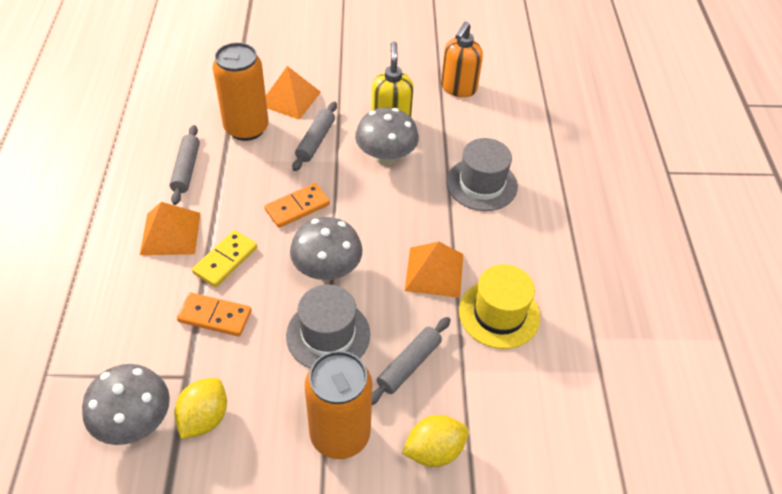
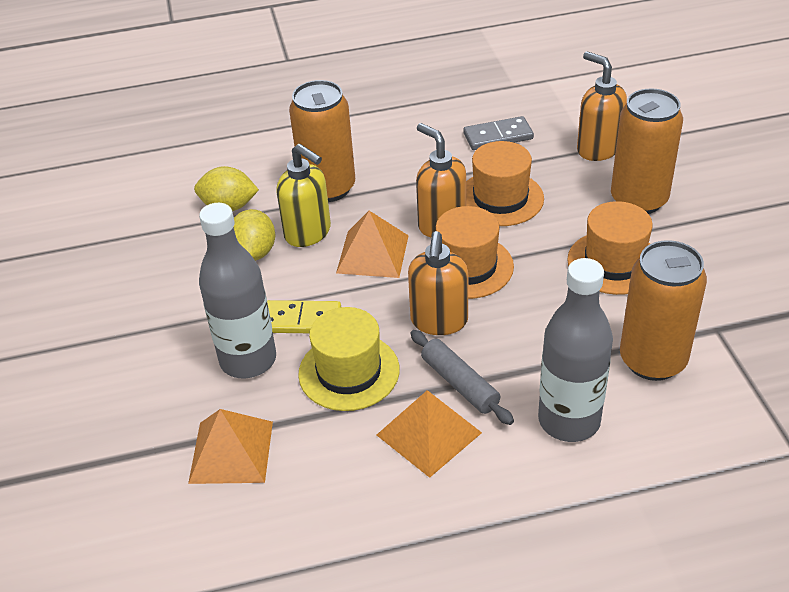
grey bottle: none = 0 -> [199,203,276,378] [538,258,613,442] = 2
grey domino: none = 0 -> [463,116,534,150] = 1
grey hat: [286,284,370,369] [446,138,518,211] = 2 -> none = 0
grey mushroom: [82,364,170,445] [290,217,363,281] [355,107,419,165] = 3 -> none = 0
grey rolling pin: [169,125,200,205] [292,101,337,171] [372,317,451,405] = 3 -> [410,330,514,425] = 1
orange can: [213,42,269,141] [304,351,372,459] = 2 -> [289,80,355,202] [611,88,683,214] [620,240,707,381] = 3
orange domino: [177,293,251,336] [264,183,330,228] = 2 -> none = 0
orange hat: none = 0 -> [436,206,514,299] [466,141,544,226] [567,201,653,295] = 3
orange soap dispenser: [441,21,483,97] = 1 -> [408,231,468,335] [416,123,466,237] [577,51,627,161] = 3

